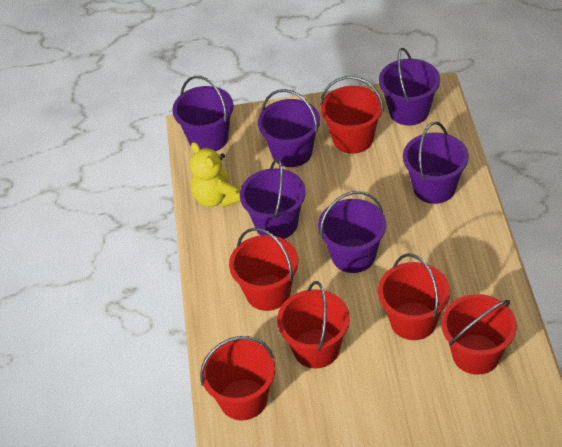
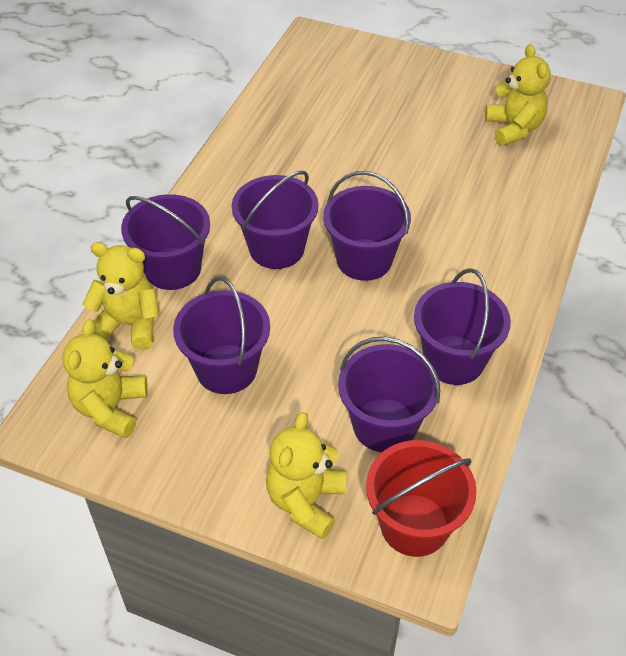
red bucket: [200,336,275,420] [229,228,298,311] [277,281,350,368] [320,76,384,154] [378,253,450,340] [442,294,517,375] = 6 -> [366,440,477,557] = 1
yellow teddy bear: [190,142,241,207] = 1 -> [62,319,148,438] [82,242,160,350] [266,412,347,539] [485,44,551,146] = 4

